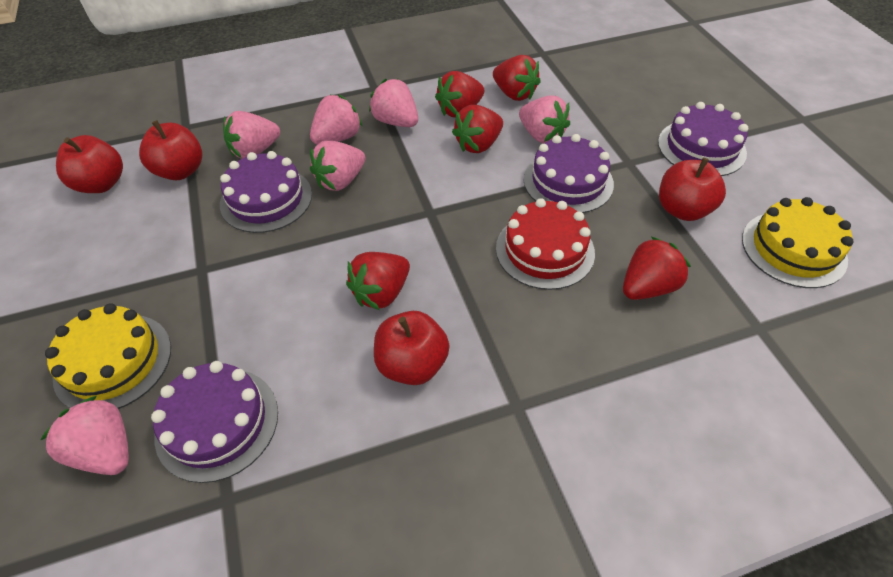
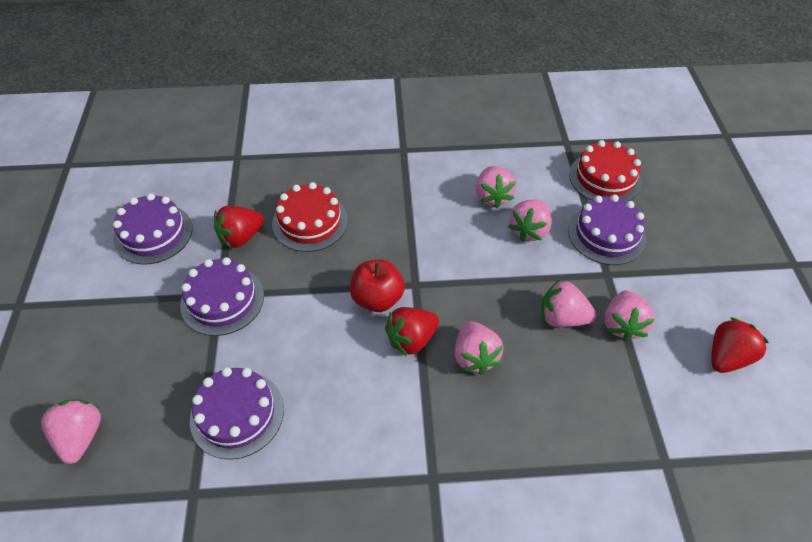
red apple: [56,135,123,193] [139,120,202,180] [374,311,450,385] [659,158,726,221] = 4 -> [350,259,405,312] = 1
red cake: [496,198,595,290] = 1 -> [272,182,348,252] [569,140,642,201] = 2
red strawberry: [346,252,410,310] [435,71,484,118] [452,105,503,153] [493,55,541,101] [623,237,691,300] = 5 -> [214,205,264,248] [385,307,439,356] [711,317,769,373] = 3
yellow cake: [45,303,171,409] [742,197,854,288] = 2 -> none = 0

